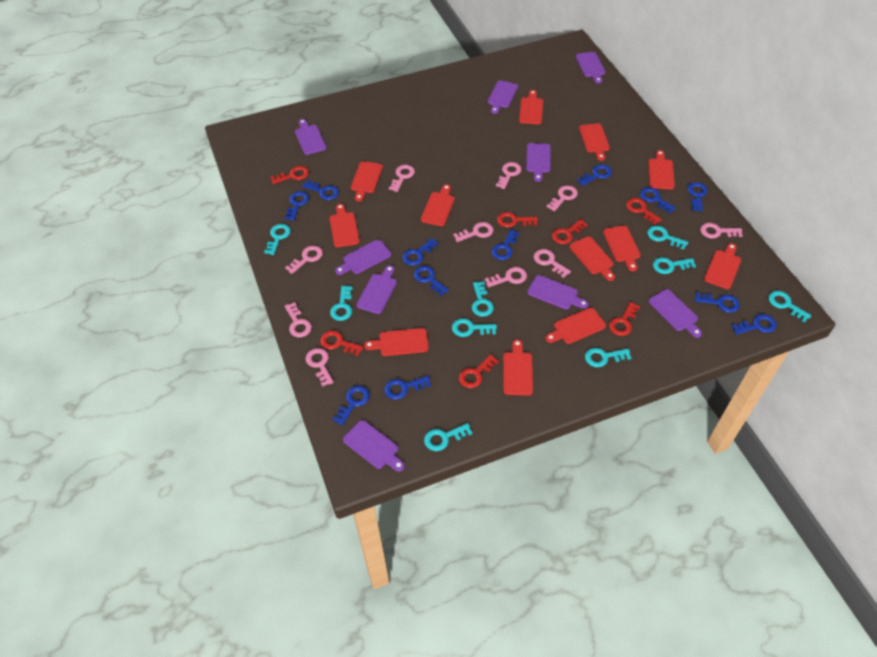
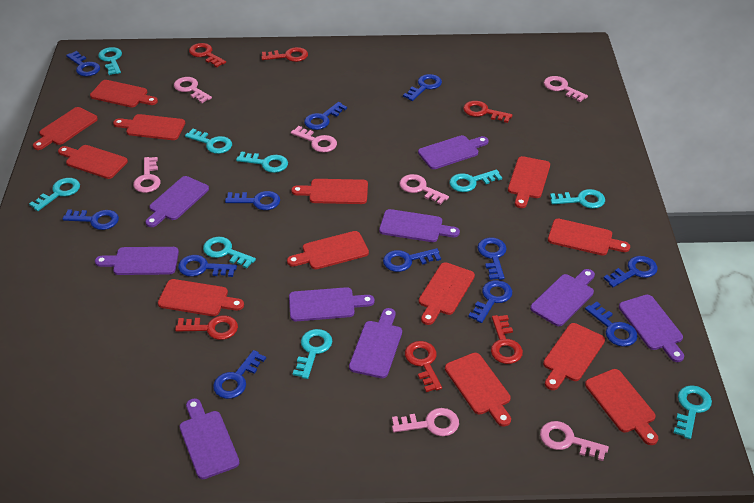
pink key: [285,246,323,274] [285,302,312,337] [306,348,334,387] [389,165,415,192] [453,222,493,242] [485,267,527,287] [496,162,521,189] [534,249,571,278] [547,185,578,212] [700,223,743,238] = 10 -> [133,157,161,193] [174,77,212,103] [291,126,337,153] [392,408,459,436] [399,174,449,205] [540,421,609,461] [544,76,588,102] = 7
red cutting board: [330,204,360,247] [351,161,383,201] [364,328,429,356] [421,184,455,226] [503,339,533,396] [519,90,543,124] [545,308,606,344] [569,236,615,281] [579,124,610,161] [603,226,641,271] [648,150,675,190] [704,243,741,289] = 12 -> [33,107,98,150] [58,145,128,179] [90,80,158,107] [113,114,185,140] [158,279,244,316] [287,231,369,269] [291,179,368,204] [419,262,475,325] [445,353,511,427] [508,156,550,208] [543,323,605,390] [548,219,630,256] [585,369,658,445] = 13
red key: [271,166,309,184] [320,330,364,356] [459,354,499,388] [497,212,538,227] [552,219,588,244] [609,302,640,336] [626,198,662,225] = 7 -> [175,315,238,340] [189,43,226,67] [261,47,308,62] [405,341,442,392] [463,101,513,123] [491,315,523,364] = 6

